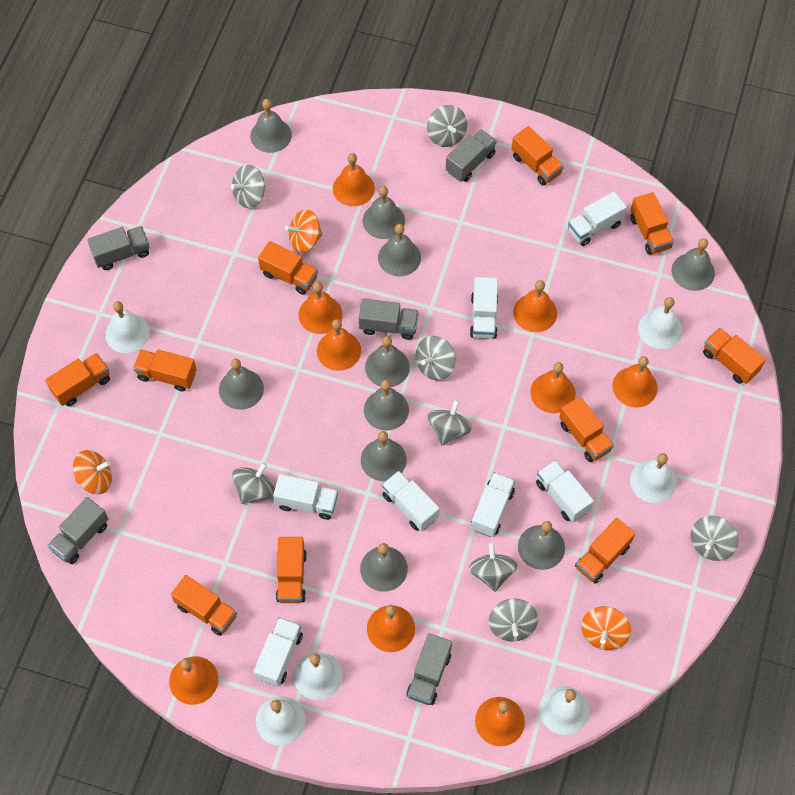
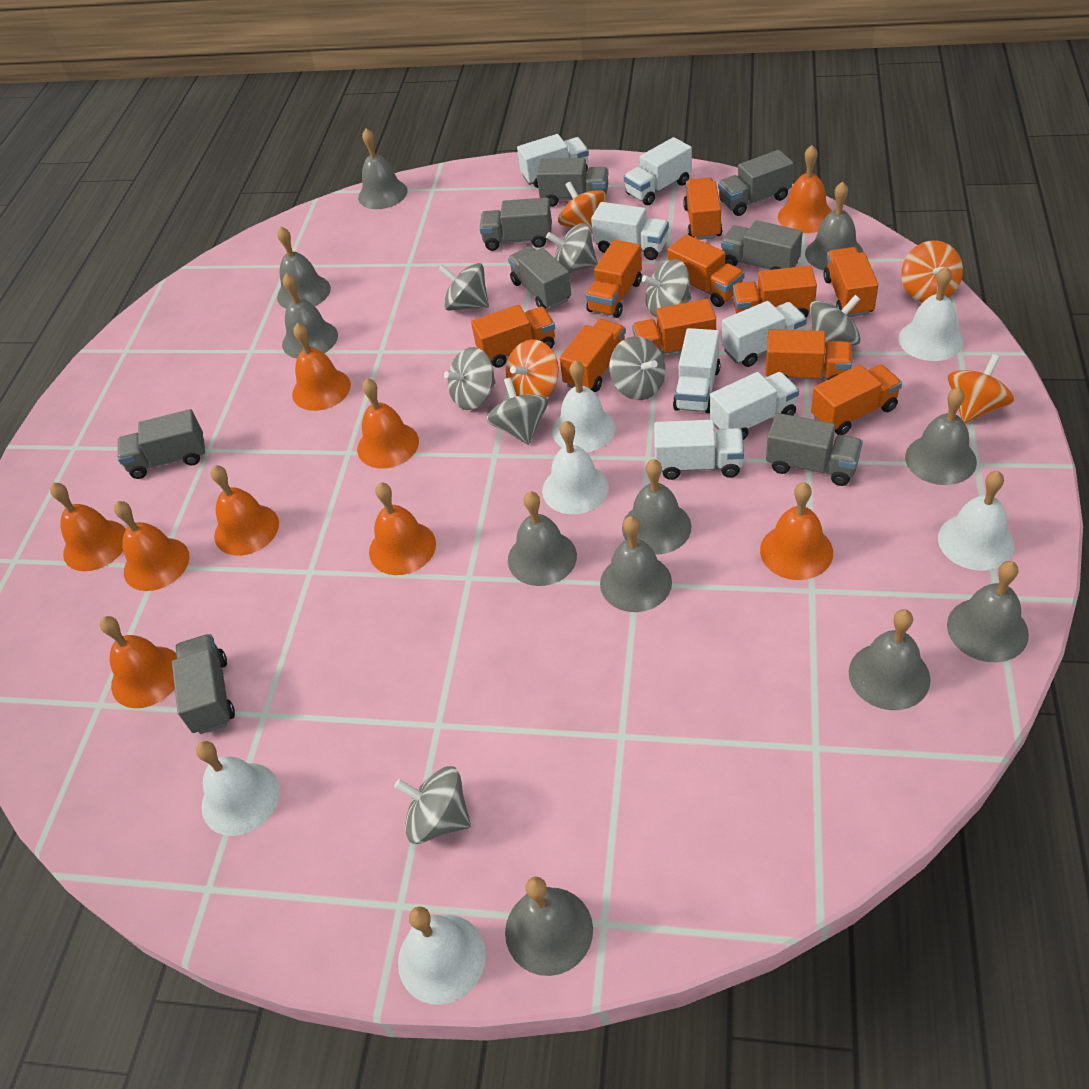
grey bell: [219,359,264,410] [250,99,292,153] [360,543,408,592] [361,431,407,481] [363,186,405,239] [364,380,409,431] [365,336,410,387] [378,224,421,276] [518,521,565,570] [671,238,715,291] = 10 -> [277,227,331,309] [282,273,338,358] [358,128,408,209] [505,877,593,976] [508,491,577,586] [600,516,672,612] [622,459,692,555] [805,181,863,271] [849,609,931,710] [905,387,977,485] [947,561,1029,662] = 11
grey truck: [47,497,108,564] [87,226,149,270] [359,298,419,340] [406,633,452,705] [446,129,497,182] = 5 -> [118,409,205,479] [172,634,235,734] [479,197,552,251] [508,246,571,309] [537,158,609,207] [718,150,794,216] [721,220,803,270] [766,413,863,486] = 8
orange spinning top: [73,450,112,494] [285,209,323,253] [581,606,631,650] = 3 -> [506,339,559,397] [558,181,606,234] [901,240,963,303] [948,354,1014,423] = 4

